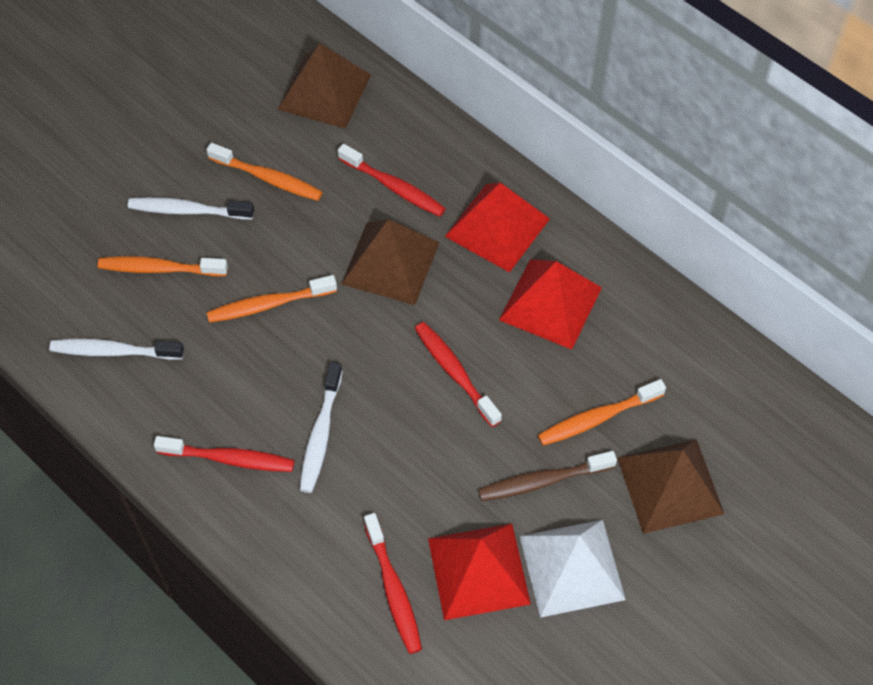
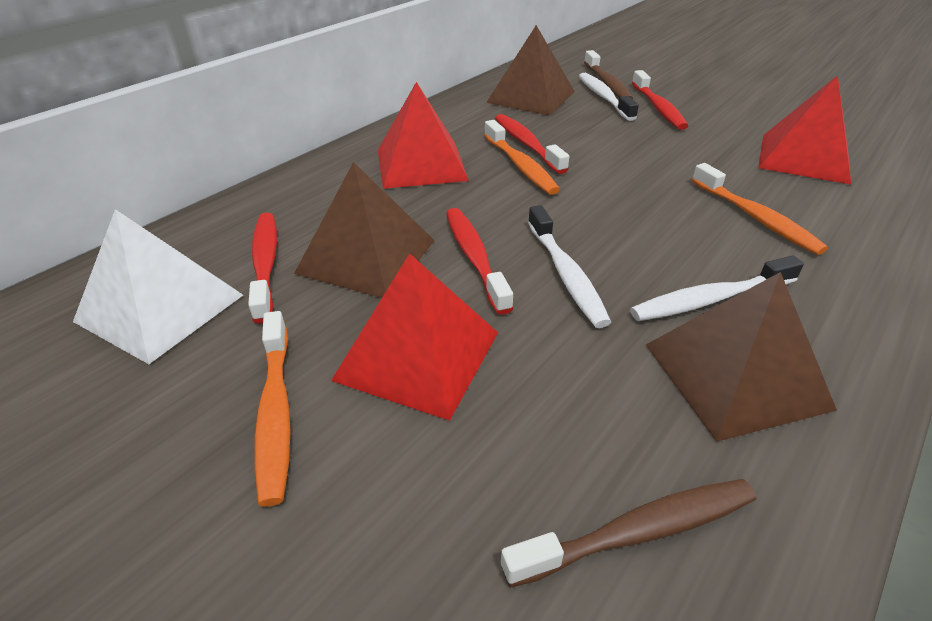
brown toothbrush: [478,451,617,501] = 1 -> [501,479,756,587] [584,50,633,99] = 2
orange toothbrush: [98,256,228,276] [206,143,323,201] [207,275,337,323] [538,379,666,446] = 4 -> [254,311,291,507] [484,120,560,195] [692,163,828,255] = 3

